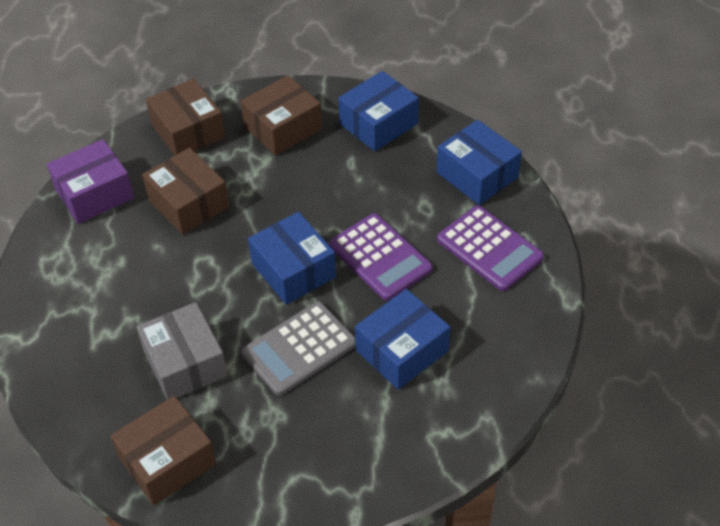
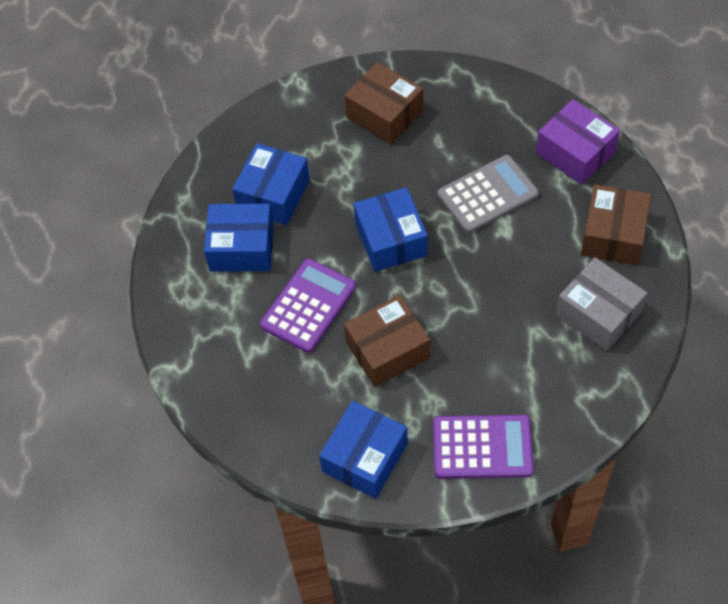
brown box: [111,396,217,506] [142,148,229,235] [146,79,225,155] [241,75,322,156] = 4 -> [344,62,423,144] [344,295,430,387] [581,184,651,265] = 3

